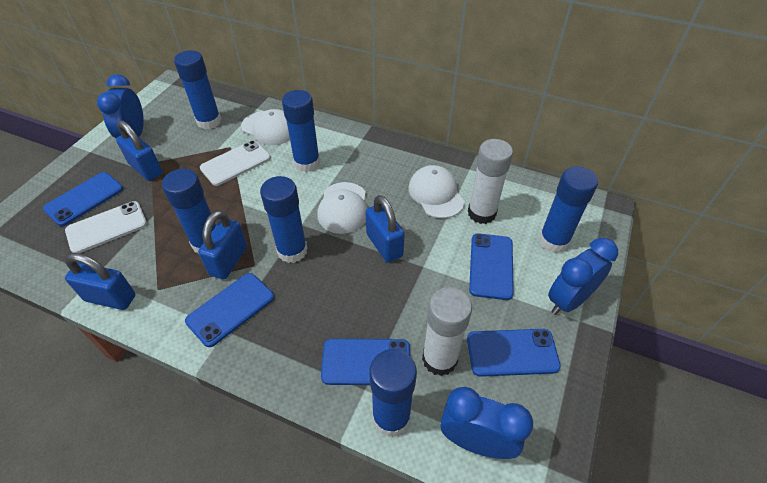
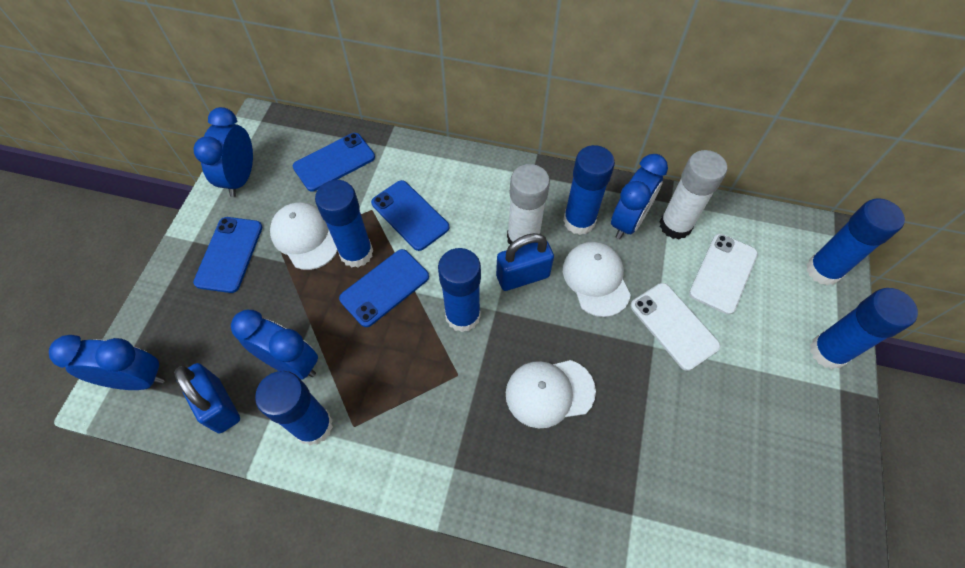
blue clock: [97,74,144,139] [440,387,533,459] [548,238,618,315] = 3 -> [49,335,165,390] [193,107,253,197] [231,310,318,380] [611,154,668,239] = 4
blue padlock: [65,253,136,310] [116,120,163,181] [198,210,247,279] [366,195,405,263] = 4 -> [174,363,240,433] [496,233,554,291] = 2
blue phone: [43,172,123,226] [185,273,274,347] [321,339,410,385] [467,329,561,377] [469,233,514,300] = 5 -> [193,217,262,293] [293,133,375,192] [339,249,429,327] [371,180,449,251] = 4

